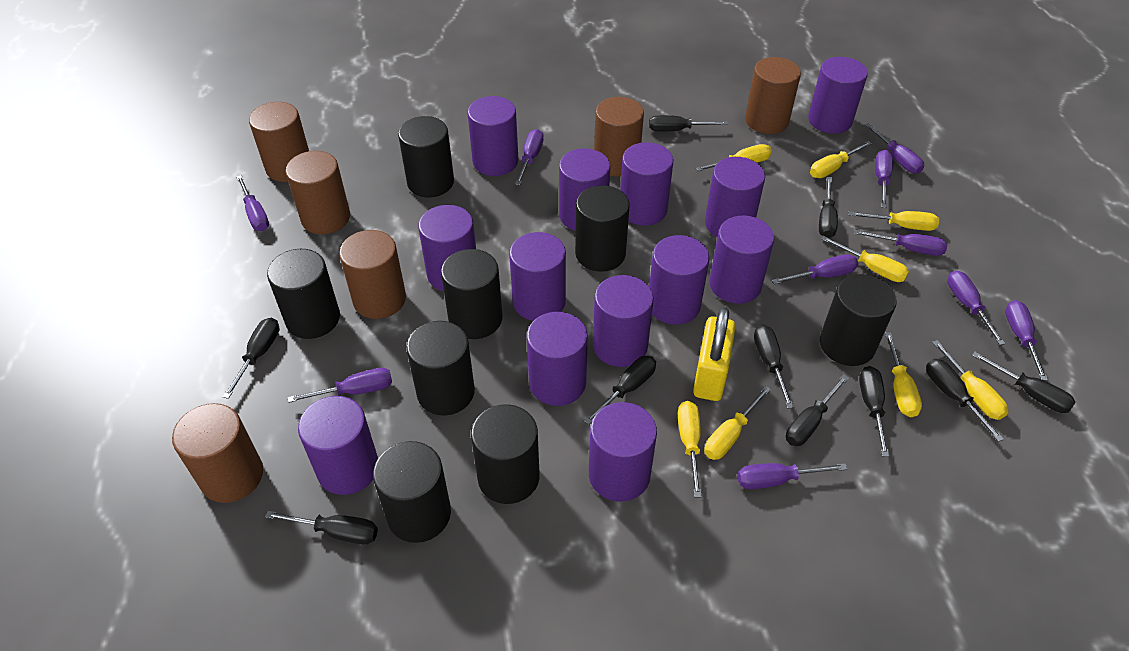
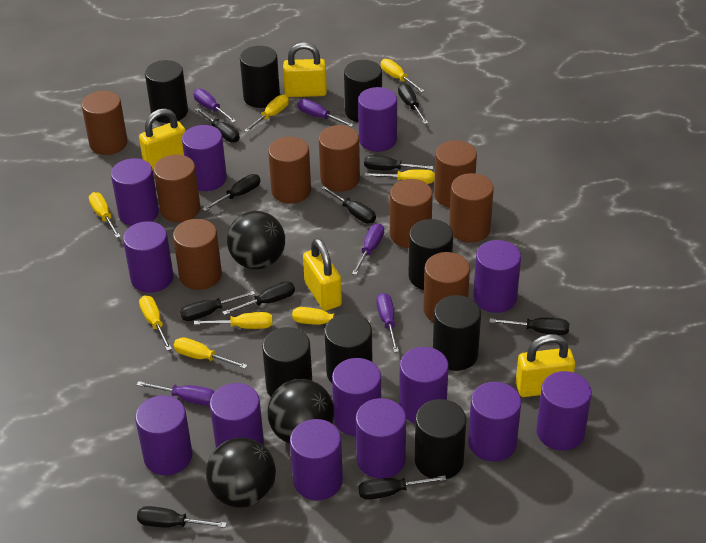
black ball: none = 0 -> [206,437,276,508] [227,211,285,269] [268,379,334,444] = 3
brown cylinder: [172,403,263,503] [249,102,309,182] [285,151,350,235] [339,230,406,319] [594,97,644,177] [745,57,801,134] = 6 -> [81,91,128,155] [154,155,200,222] [173,219,222,290] [268,136,311,204] [319,125,360,192] [390,179,433,248] [423,252,470,322] [434,140,477,208] [449,173,494,243] = 9
purple screwdriver: [236,175,269,231] [288,368,392,403] [515,129,544,185] [737,463,847,489] [771,254,858,285] [854,230,948,256] [865,123,924,174] [875,150,894,208] [947,270,1005,345] [1005,300,1048,381] = 10 -> [137,381,214,406] [193,89,236,123] [298,99,353,127] [352,223,384,275] [376,293,399,353] = 5
yellow padlock: [693,307,736,401] = 1 -> [139,108,186,170] [283,42,327,97] [303,238,342,311] [516,334,575,397] = 4

